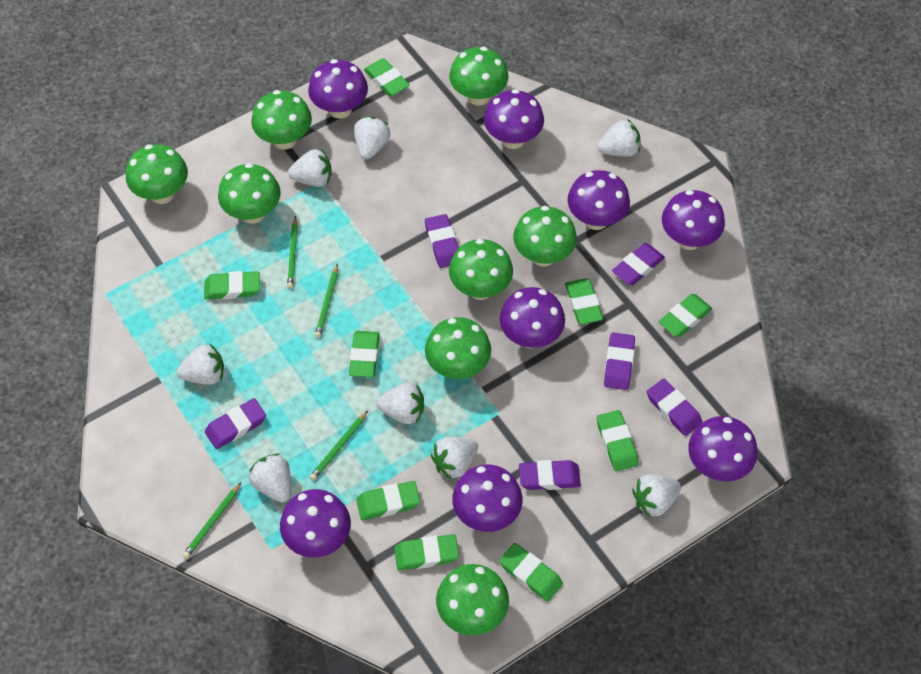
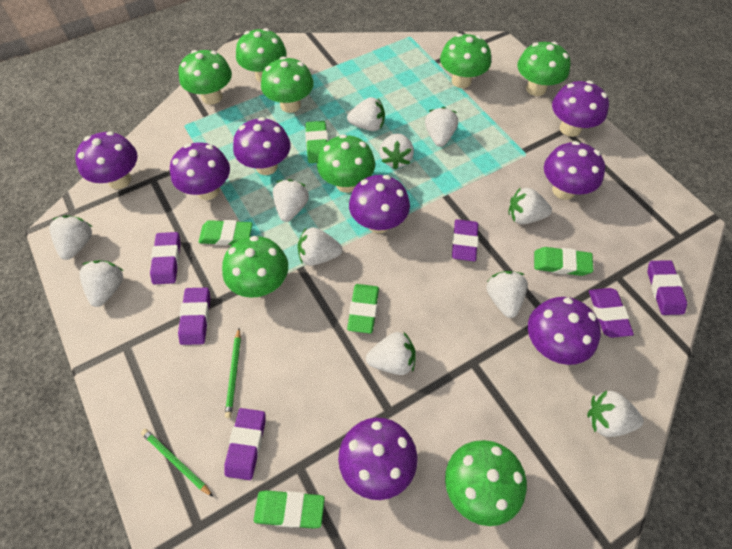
green eraser: [204,271,260,299] [349,331,380,377] [356,481,420,520] [364,58,410,96] [394,534,459,570] [499,543,563,602] [565,278,603,324] [597,410,638,471] [659,294,712,337] = 9 -> [199,220,252,245] [254,490,325,528] [305,121,328,163] [347,284,379,334] [534,247,593,276] = 5
green pencil: [183,483,241,559] [287,216,298,288] [310,411,368,480] [315,264,338,338] = 4 -> [141,429,213,497] [225,328,241,418] = 2
white strawberry: [177,344,224,385] [249,453,291,503] [288,149,332,187] [354,117,390,160] [376,383,424,424] [431,437,478,480] [597,119,641,157] [632,474,681,518] = 8 -> [49,216,92,260] [80,260,123,307] [273,179,309,222] [298,227,343,266] [347,97,385,131] [366,331,416,375] [379,133,414,169] [425,107,458,147] [486,271,528,318] [508,187,552,224] [587,390,644,437] = 11

